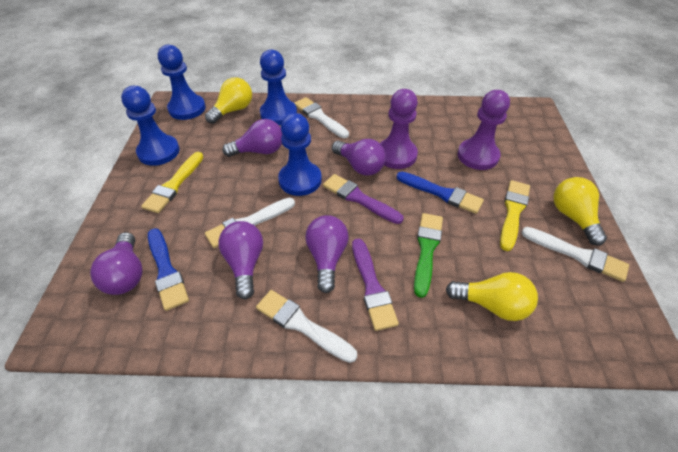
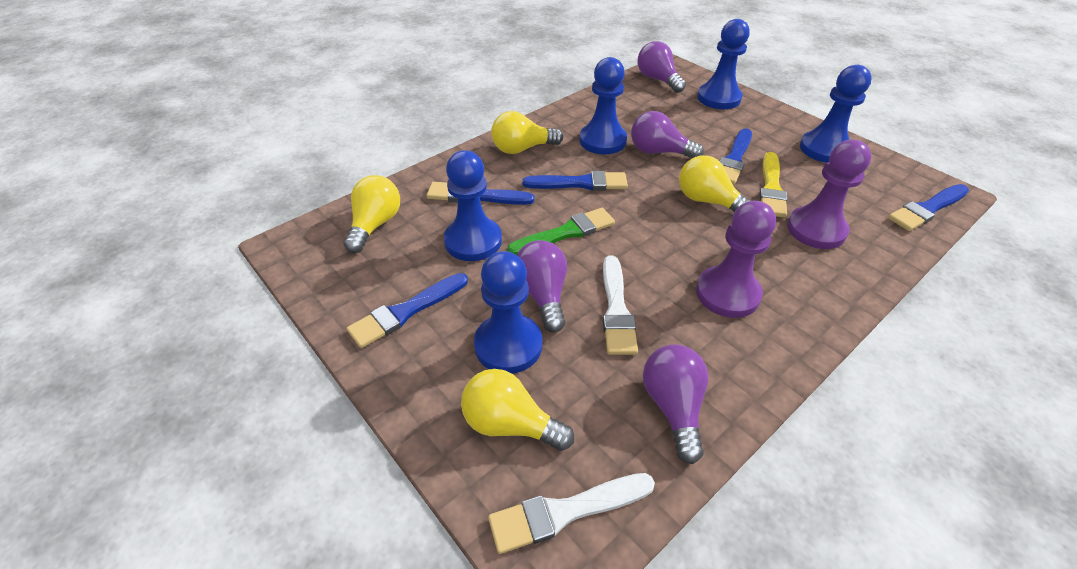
blue brush: [148,228,189,311] [396,172,484,214] = 2 -> [347,273,468,348] [427,182,535,205] [523,171,628,191] [720,128,752,185] [888,184,969,231] = 5
blue pawn: [121,86,180,166] [158,45,206,120] [260,49,297,125] [278,113,322,196] = 4 -> [444,150,502,261] [474,251,542,373] [579,57,627,154] [697,19,750,109] [800,65,872,163] = 5
purple brush: [323,174,404,224] [352,238,399,331] = 2 -> none = 0
purple light bulb: [90,232,143,295] [218,221,263,300] [222,119,282,157] [305,215,349,293] [332,139,386,176] = 5 -> [517,240,567,333] [631,111,704,158] [638,41,686,93] [643,345,708,464] = 4
white brush: [205,198,295,248] [256,290,357,363] [294,97,349,138] [521,227,629,282] = 4 -> [488,473,655,554] [603,256,638,355] = 2
yellow brush: [141,152,203,213] [500,180,530,251] = 2 -> [759,152,787,218] = 1
yellow light bulb: [205,77,252,124] [446,272,538,321] [553,177,607,246] = 3 -> [344,175,400,253] [461,369,574,451] [491,111,563,154] [679,155,750,212] = 4

